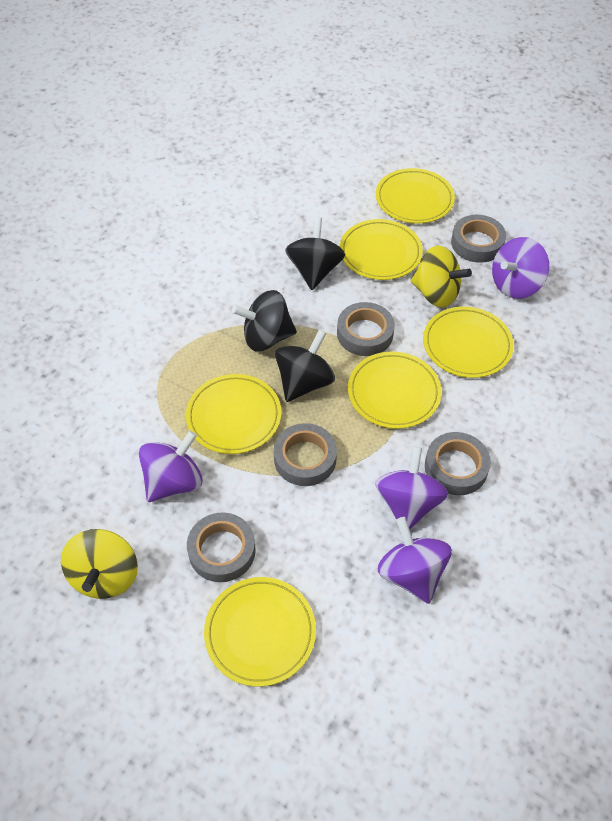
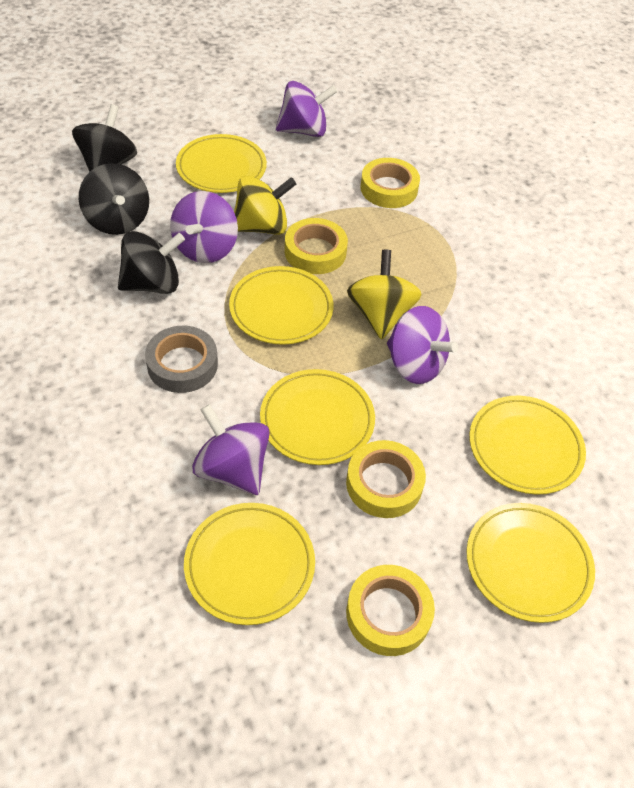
grey tape: [187,512,256,582] [274,423,337,486] [337,302,395,356] [425,432,491,495] [451,215,506,263] = 5 -> [145,326,218,393] = 1
yellow tape: none = 0 -> [285,218,348,274] [346,440,426,518] [346,565,435,656] [360,158,420,208] = 4

